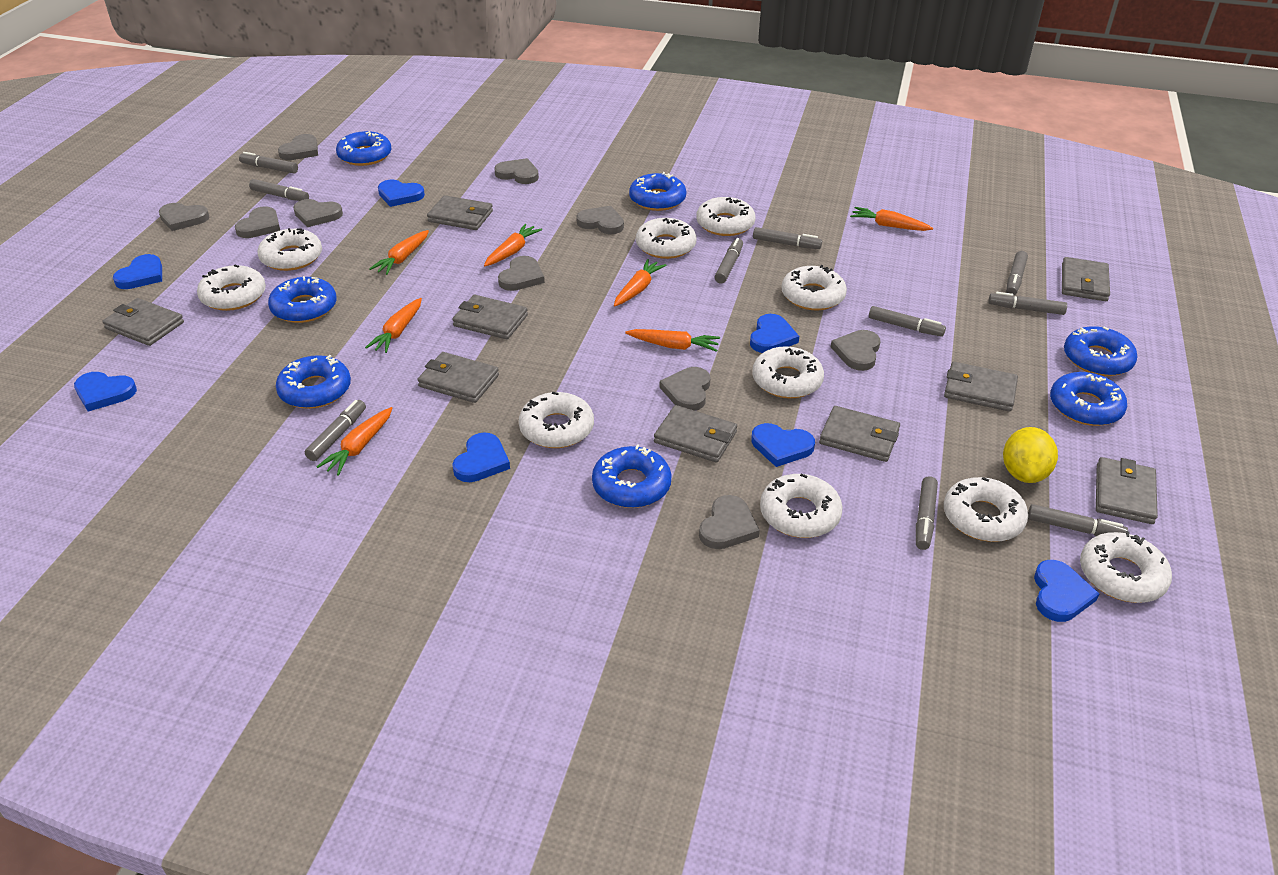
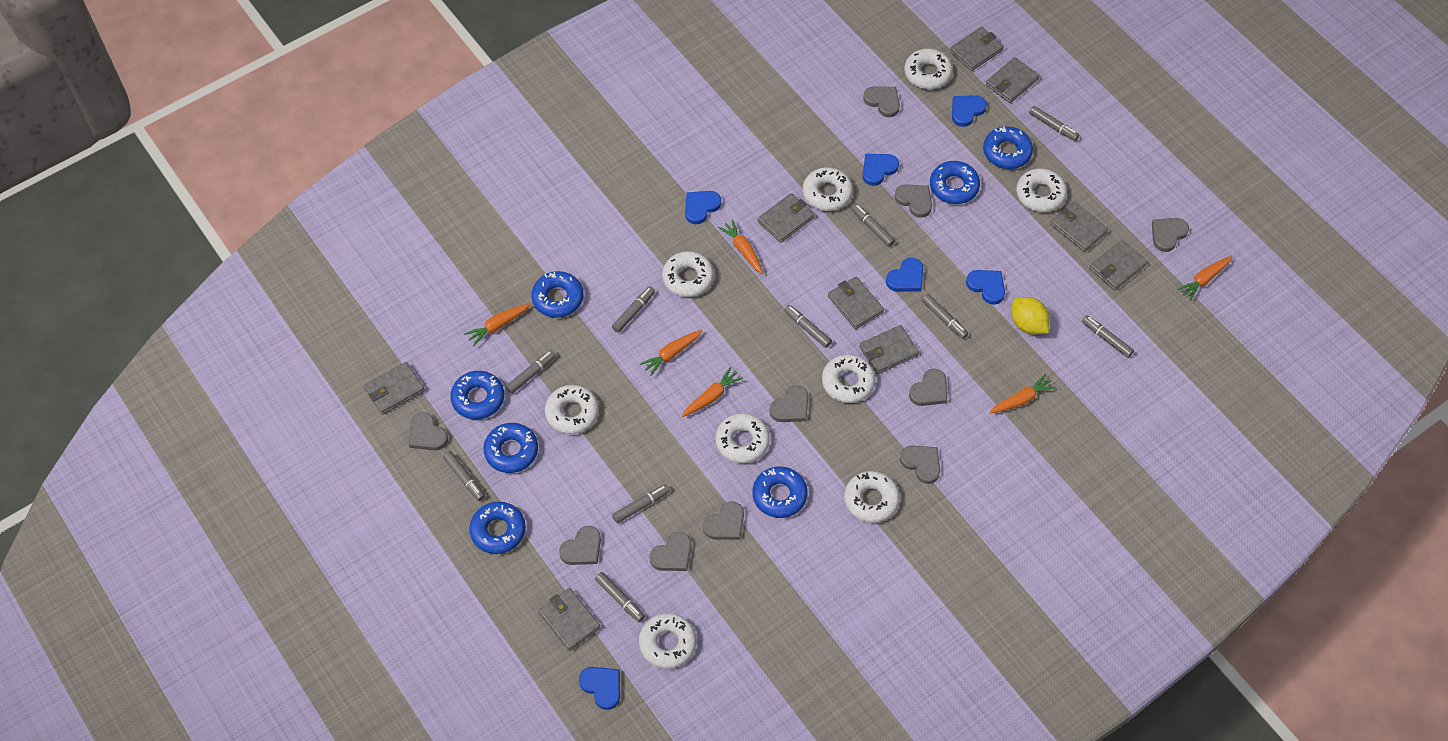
blue heart: [74,372,137,412] [113,254,162,289] [378,180,425,207] [452,432,510,482] [750,314,799,353] [751,423,815,467] [1034,560,1100,622] = 7 -> [579,667,620,710] [685,191,721,224] [862,154,899,186] [886,258,923,292] [952,95,987,127] [966,270,1005,305] = 6
orange carrot: [316,407,392,475] [365,298,422,353] [369,230,429,275] [484,224,542,266] [614,259,666,306] [625,329,720,352] [850,207,933,231] = 7 -> [464,303,530,346] [640,330,702,376] [682,367,743,417] [718,219,763,274] [989,374,1056,414] [1177,256,1232,301] = 6
white donut: [197,265,266,311] [257,228,322,271] [519,392,594,448] [636,218,696,259] [696,197,756,236] [752,346,824,398] [760,474,843,538] [781,265,847,310] [944,477,1028,542] [1080,531,1172,603] = 10 -> [545,385,599,434] [639,613,696,669] [662,251,714,297] [715,413,770,464] [803,167,853,211] [822,354,875,403] [844,471,900,523] [904,49,953,89] [1016,168,1067,212] = 9

